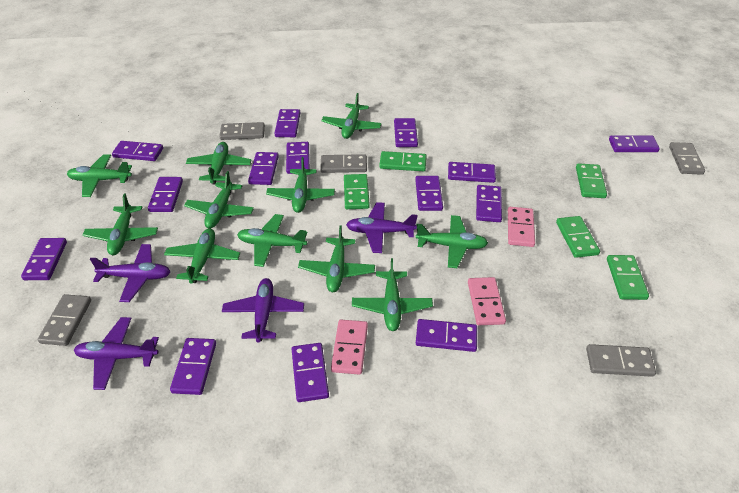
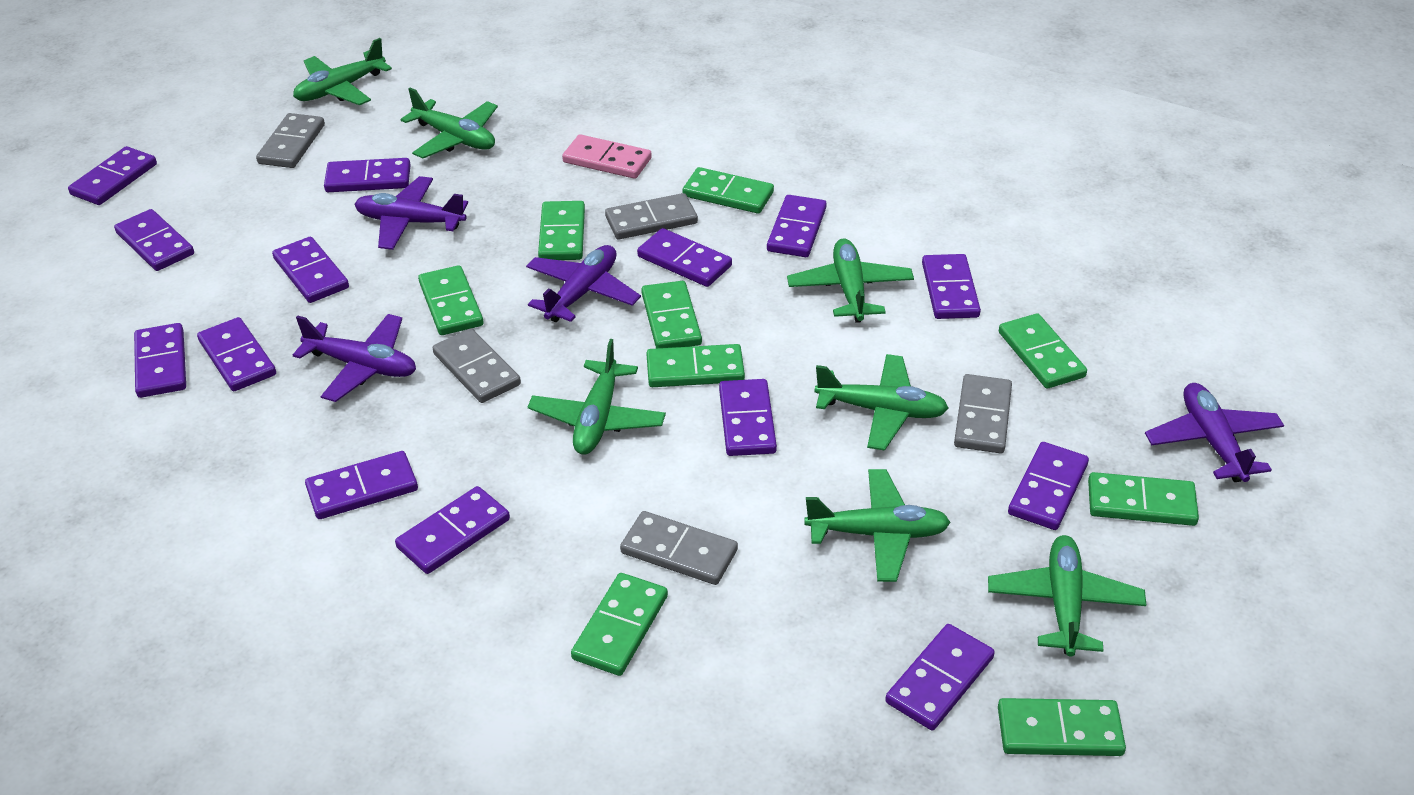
green domino: [344,174,370,209] [379,151,426,171] [556,216,600,258] [576,163,607,198] [607,255,649,300] = 5 -> [418,265,483,335] [538,201,585,260] [571,573,668,676] [641,281,702,349] [646,344,745,387] [682,167,774,214] [998,698,1126,756] [999,313,1087,389] [1088,472,1199,526] = 9
green plane: [67,154,132,197] [83,194,158,255] [164,228,240,284] [184,171,254,229] [186,142,251,184] [237,214,307,267] [266,157,335,213] [298,225,375,292] [321,93,381,139] [352,258,433,331] [416,215,488,268] = 11 -> [293,38,392,105] [400,88,498,158] [528,339,666,455] [787,238,914,323] [804,469,951,582] [814,354,949,450] [988,535,1146,657] = 7
pink domino: [331,320,368,375] [468,277,506,325] [508,207,535,247] = 3 -> [562,134,652,179] = 1

